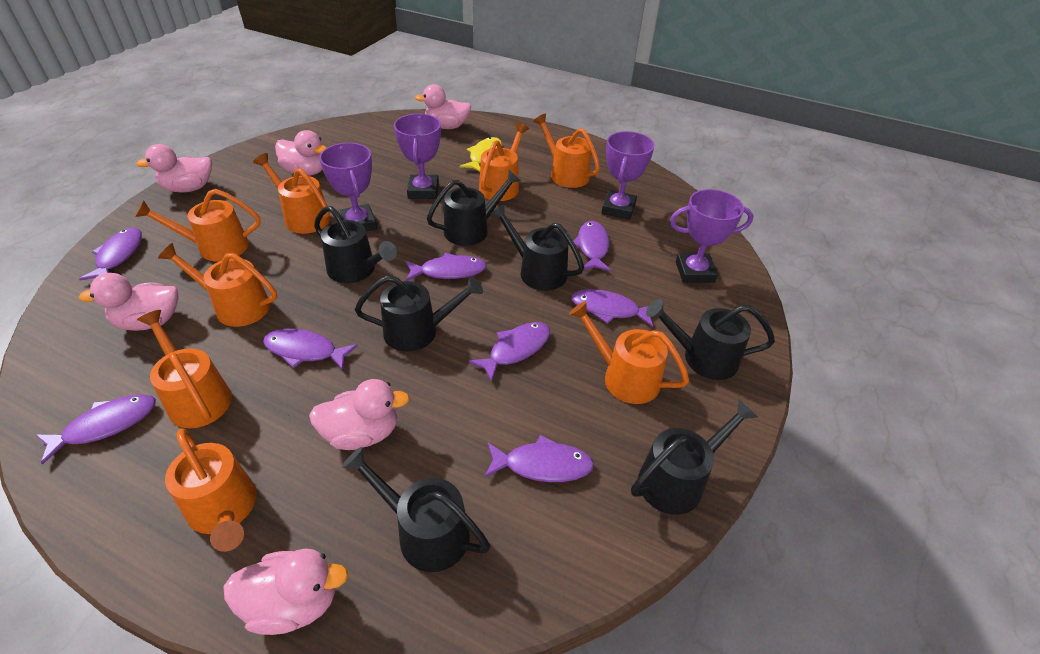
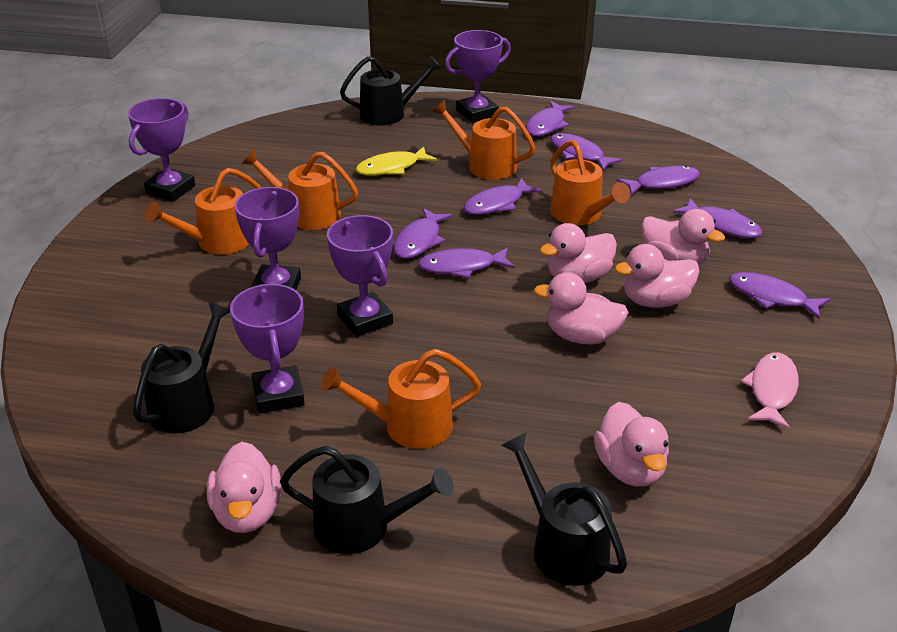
black watering can: [314,206,397,283] [342,447,490,572] [355,275,483,352] [427,170,521,246] [491,203,584,291] [631,400,758,515] [646,299,775,380] = 7 -> [133,302,230,434] [280,446,453,554] [340,56,442,125] [501,433,627,586] = 4
orange watering can: [135,189,261,261] [137,310,232,428] [158,243,277,327] [165,428,256,552] [253,153,330,234] [479,123,529,201] [533,114,600,188] [569,301,689,404] = 8 -> [145,168,261,254] [241,149,358,230] [321,349,481,449] [432,100,536,180] [550,140,630,225] = 5
pink fish: none = 0 -> [741,352,799,430] = 1
purple trophy: [319,143,377,231] [394,113,441,199] [602,131,654,220] [670,189,754,283] = 4 -> [128,98,195,201] [230,284,305,414] [235,187,301,290] [327,215,393,337] [445,30,511,123] = 5

